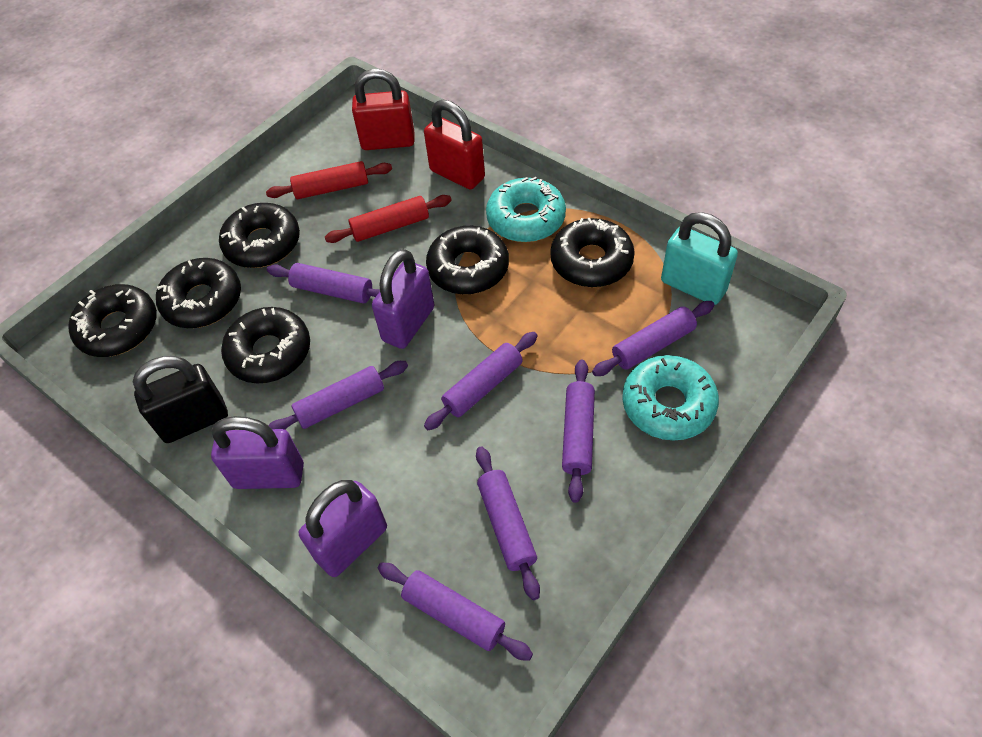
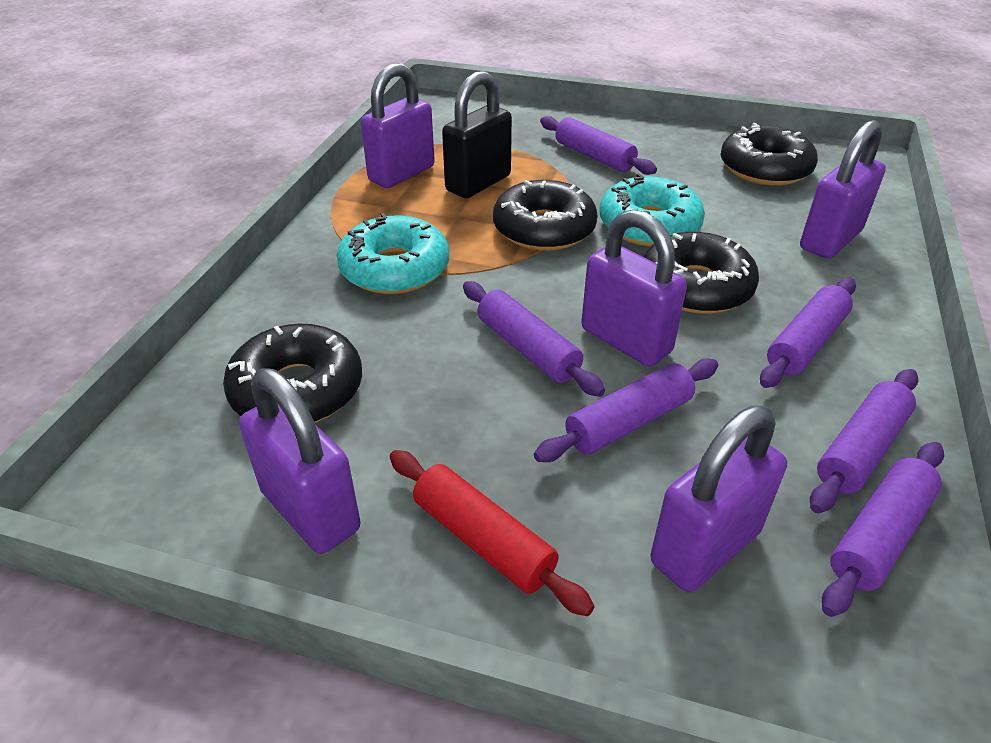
black donut: [68,284,157,357] [156,258,241,328] [219,203,300,268] [221,307,310,384] [426,226,509,295] [550,218,635,287] = 6 -> [223,324,362,422] [493,180,597,251] [643,232,759,314] [721,123,818,186] = 4
purple padlock: [211,416,304,489] [299,480,387,577] [372,249,435,349] = 3 -> [239,368,361,554] [361,63,435,188] [581,209,687,367] [650,406,787,592] [800,120,886,259] = 5
purple rolling pin: [267,263,380,303] [268,361,408,430] [378,563,533,661] [424,332,538,430] [476,446,540,600] [562,360,595,503] [592,301,715,376] = 7 -> [463,281,605,397] [534,359,718,462] [540,116,657,175] [760,278,856,388] [810,369,918,513] [822,442,944,617] = 6
red padlock: [352,69,415,150] [424,100,485,190] = 2 -> none = 0
red rolling pin: [266,161,392,199] [325,195,452,243] = 2 -> [390,450,595,616] = 1
turquoise padlock: [661,212,738,305] = 1 -> none = 0

